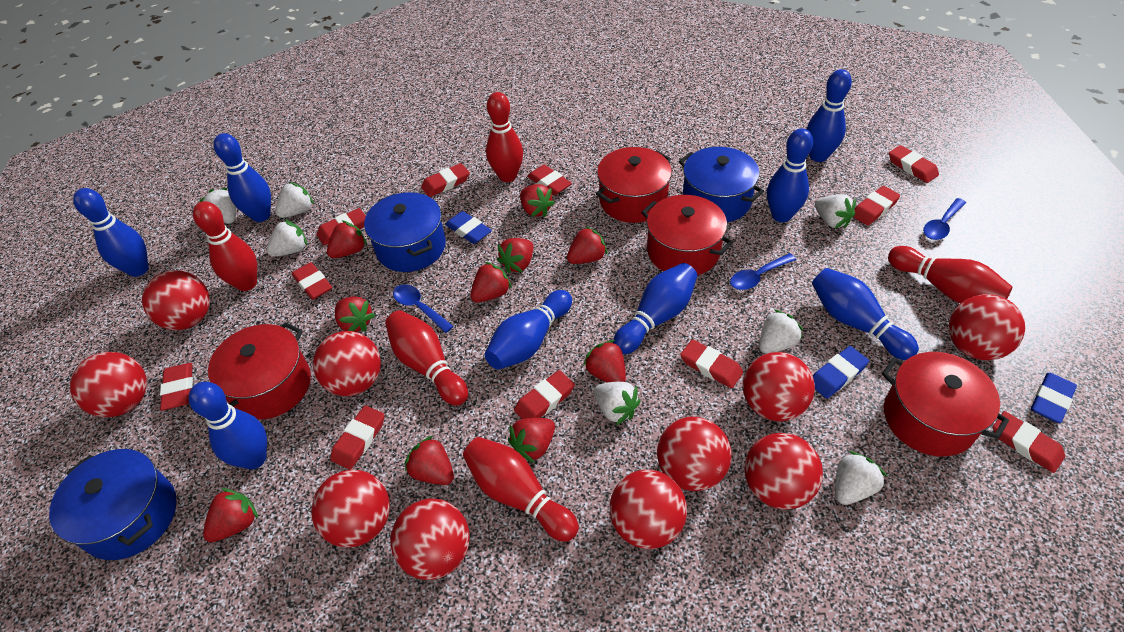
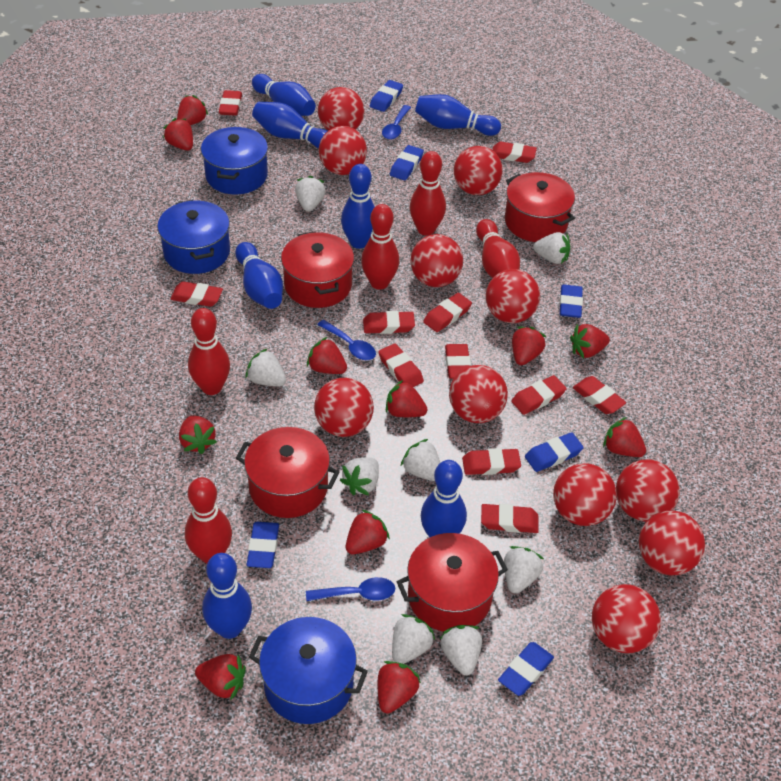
blue bowling pin: [73,188,149,277] [188,382,267,469] [214,133,271,222] [485,290,572,370] [613,263,697,354] [767,128,813,222] [806,69,852,162] [812,268,919,360] = 8 -> [202,553,252,639] [235,242,283,309] [252,74,316,116] [252,102,327,149] [341,164,375,249] [415,94,501,136] [421,460,467,538] = 7
blue eraser: [445,211,492,244] [813,346,869,398] [1031,373,1077,423] = 3 -> [247,522,279,568] [370,80,403,112] [390,145,424,181] [498,642,554,696] [525,432,584,472] [560,284,583,318] = 6
red ball: [70,352,147,417] [142,270,210,330] [311,470,390,548] [313,331,381,396] [390,498,470,580] [610,470,687,549] [657,417,731,491] [743,352,815,421] [744,433,823,510] [949,294,1025,360] = 10 -> [314,378,374,437] [318,87,364,131] [319,126,367,175] [410,234,463,287] [449,365,508,423] [454,146,503,195] [486,269,540,323] [553,463,617,526] [592,584,661,653] [616,459,680,522] [639,511,705,575] = 11
red strawberry: [203,488,258,542] [327,220,367,258] [335,296,375,332] [405,436,454,485] [471,262,512,303] [497,238,533,273] [508,418,555,463] [520,184,555,217] [567,226,607,264] [583,340,626,383] = 10 -> [163,118,193,151] [177,95,208,125] [179,415,217,454] [195,654,246,701] [307,337,347,374] [346,510,390,554] [378,661,421,713] [386,380,427,417] [512,327,546,365] [570,324,610,358] [603,417,646,457] = 11
white strawberry: [200,188,236,224] [267,219,307,257] [275,182,314,218] [594,382,640,425] [759,309,803,354] [815,194,856,229] [835,451,887,505] = 7 -> [246,348,286,386] [295,176,326,212] [340,457,379,495] [392,614,435,664] [401,439,440,481] [440,625,482,675] [504,546,544,594] [533,232,570,264] = 8

